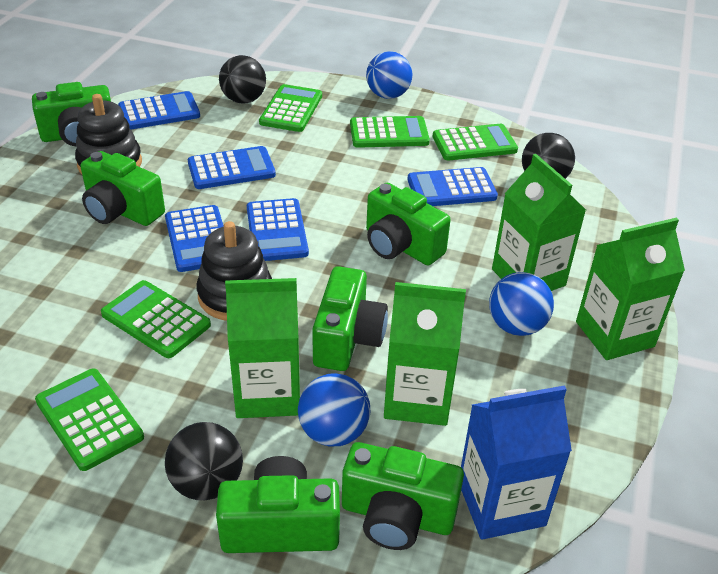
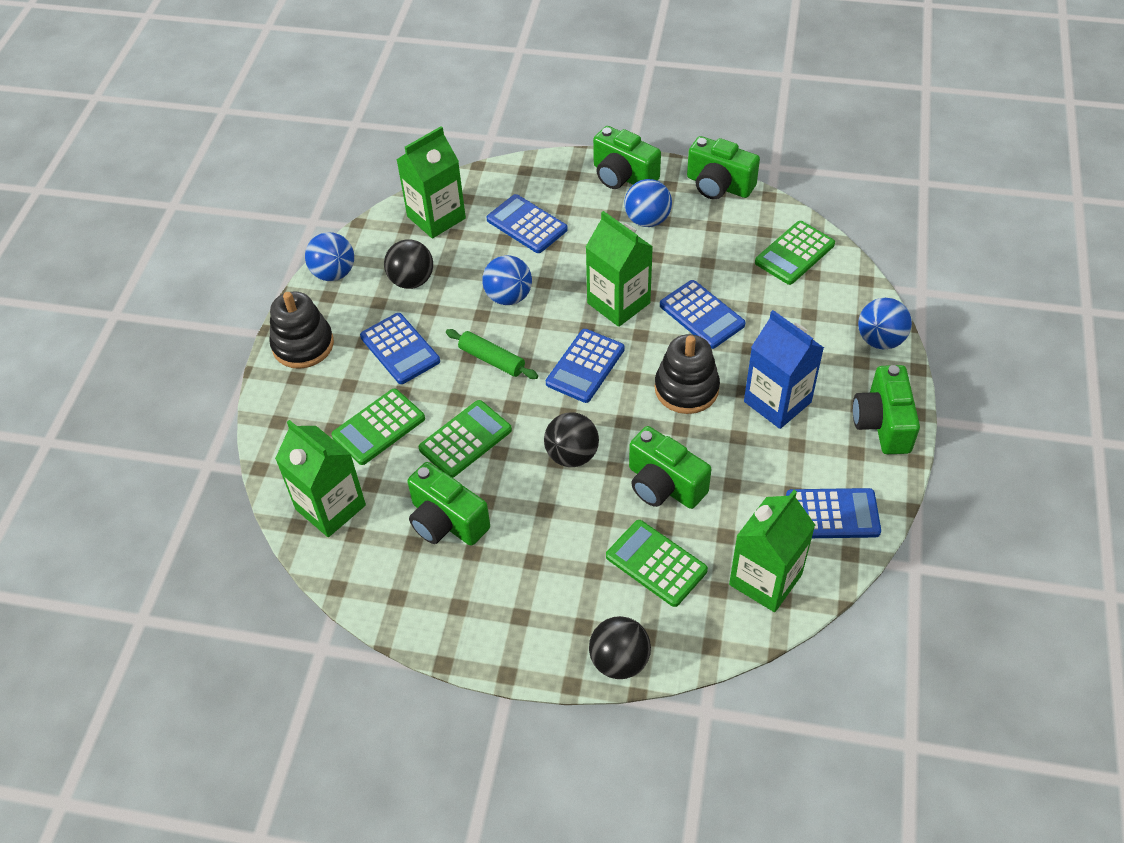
blue ball: [298,373,370,446] [366,51,412,99] [489,272,554,336] = 3 -> [305,232,354,281] [482,255,532,305] [624,179,672,227] [858,298,912,349] = 4
green calculator: [35,368,144,471] [101,280,211,358] [259,84,322,132] [350,116,430,148] [433,124,518,160] = 5 -> [332,389,425,465] [418,400,512,478] [606,520,708,607] [755,221,835,285] = 4
green camera: [32,82,111,146] [80,151,165,226] [216,456,340,553] [312,266,388,371] [342,442,464,550] [366,183,451,265] = 6 -> [407,462,490,546] [593,126,661,189] [629,426,711,509] [687,136,760,199] [853,365,920,454] = 5
green rolling pin: none = 0 -> [446,329,538,379] = 1

